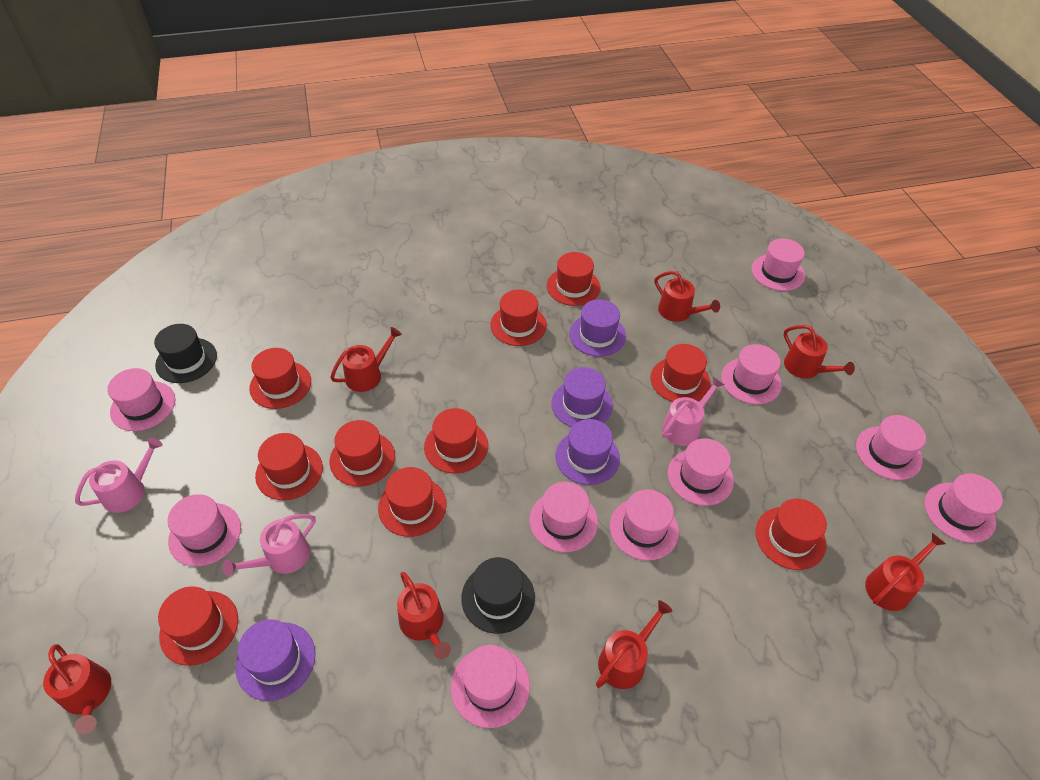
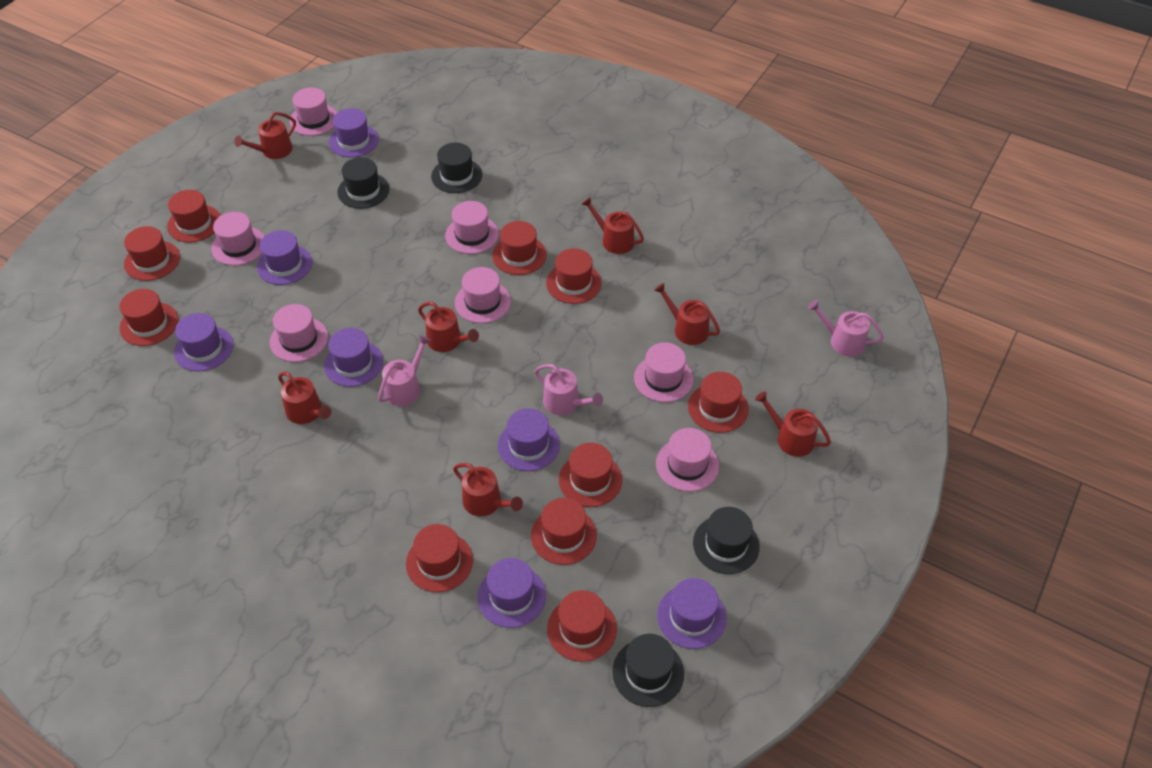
black hat: [154,324,217,383] [461,557,535,634] = 2 -> [337,157,389,209] [431,143,482,193] [612,634,684,707] [693,507,760,574] = 4
pink hat: [107,368,175,431] [167,494,241,567] [451,645,530,728] [529,482,598,552] [610,489,679,561] [668,438,734,506] [721,344,782,404] [751,238,805,291] [856,415,926,480] [925,473,1003,543] = 10 -> [211,212,264,266] [270,304,328,362] [289,88,337,136] [445,201,499,254] [455,267,511,323] [634,342,694,402] [656,428,719,492] = 7
purple hat: [235,619,315,701] [551,367,613,427] [555,419,620,485] [569,299,626,357] = 4 -> [174,313,234,371] [257,230,312,285] [324,328,383,387] [329,108,379,158] [478,558,546,628] [498,408,560,471] [657,578,727,649] = 7

